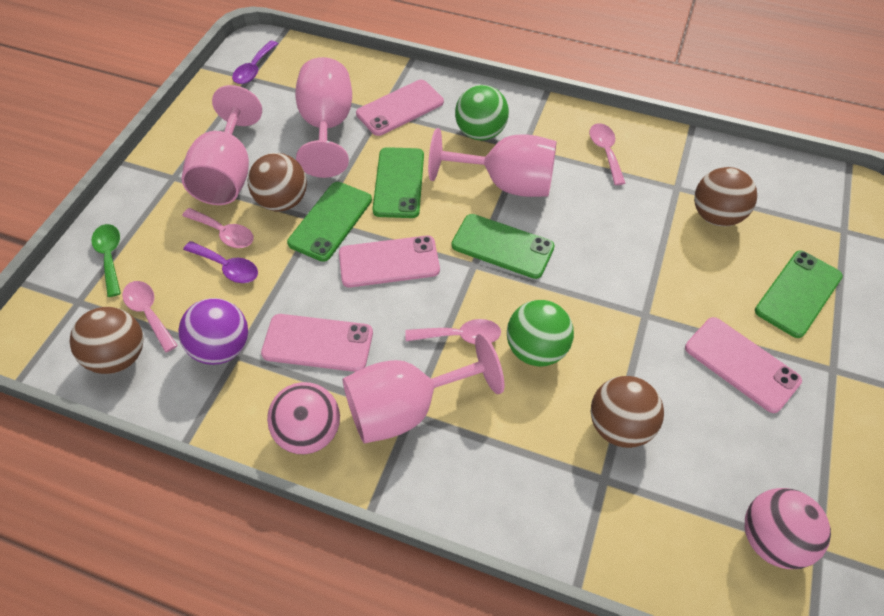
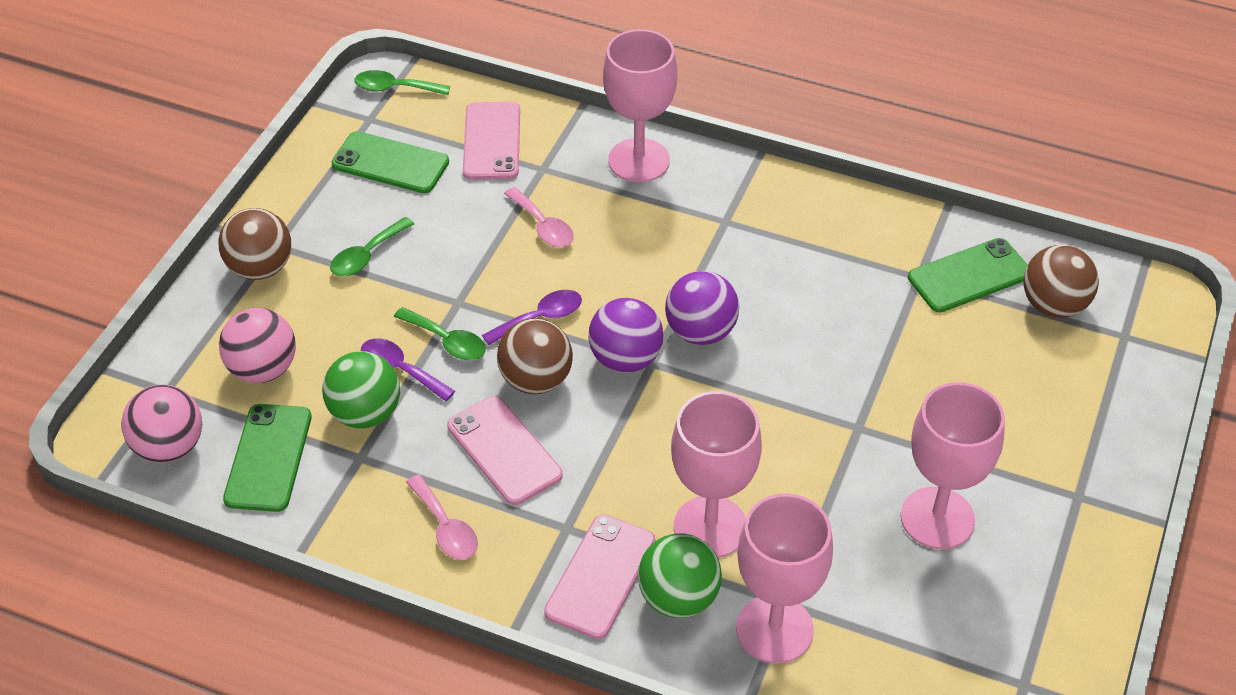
brown ball: [70,307,144,374] [248,153,307,212] [590,376,664,448] [694,167,757,226] = 4 -> [219,208,291,280] [497,318,573,394] [1023,245,1099,318] = 3
green phone: [287,182,372,262] [373,147,424,218] [452,214,555,279] [755,250,843,338] = 4 -> [223,404,312,512] [331,131,449,193] [908,238,1027,312] = 3
green spoon: [92,224,121,297] = 1 -> [330,217,414,276] [355,70,450,95] [394,307,486,360] = 3
pink phone: [261,314,373,372] [339,236,440,287] [356,80,444,136] [685,317,802,413] = 4 -> [447,396,563,505] [463,102,520,180] [544,514,656,639] = 3
pink spoon: [122,281,178,353] [182,208,254,248] [405,319,501,344] [589,123,625,185] = 4 -> [406,474,478,559] [504,187,574,247] = 2
purple ball: [178,298,248,365] = 1 -> [589,298,663,373] [665,271,739,345] = 2

